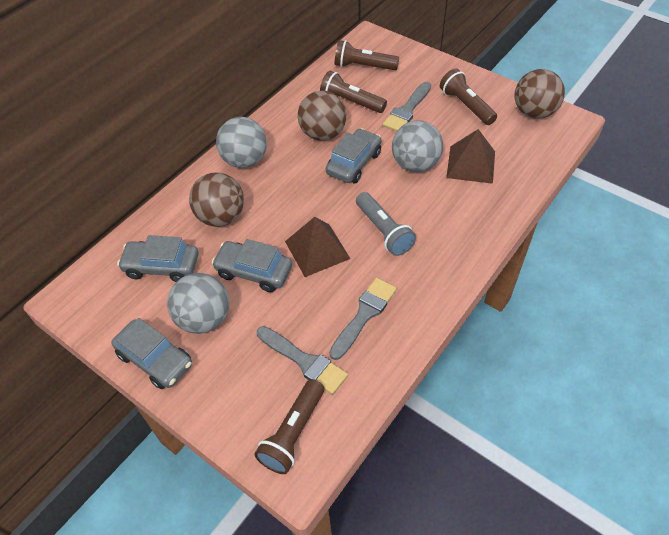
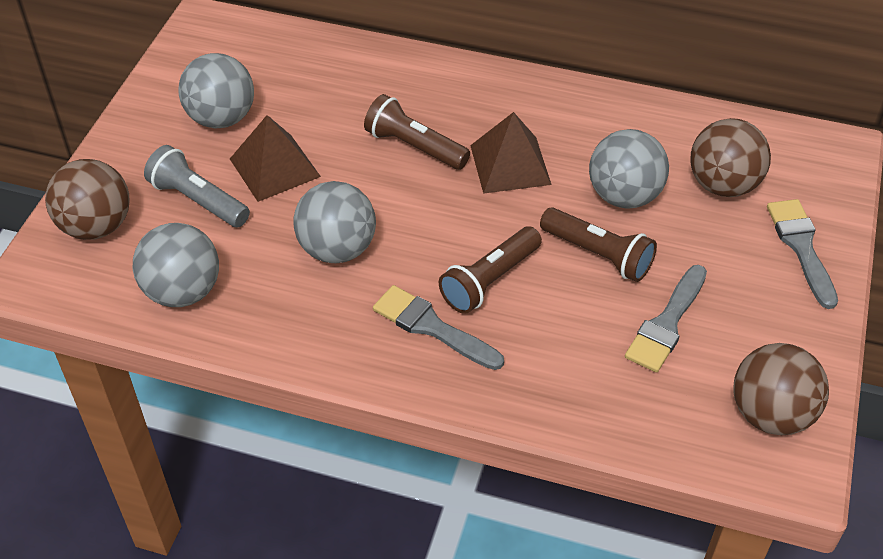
brown flashlight: [254,379,324,474] [320,71,387,113] [335,40,399,70] [440,68,497,125] = 4 -> [364,94,470,170] [439,226,542,314] [540,207,657,282] = 3
grey ball: [167,273,229,334] [216,117,267,168] [392,120,443,172] = 3 -> [133,223,219,307] [178,53,254,128] [293,181,376,263] [589,129,669,209] = 4
grey car: [111,318,192,389] [117,235,198,282] [212,239,292,292] [326,128,381,183] = 4 -> none = 0

